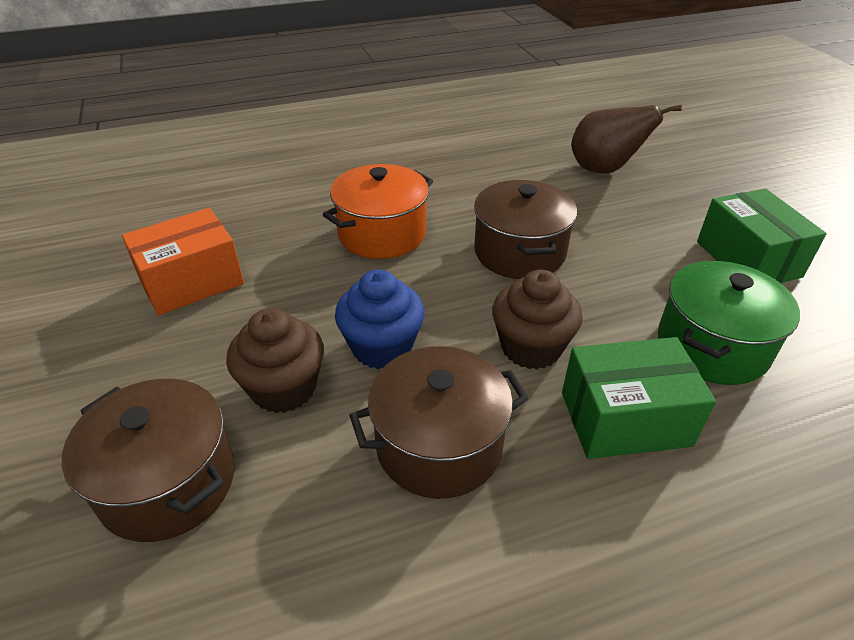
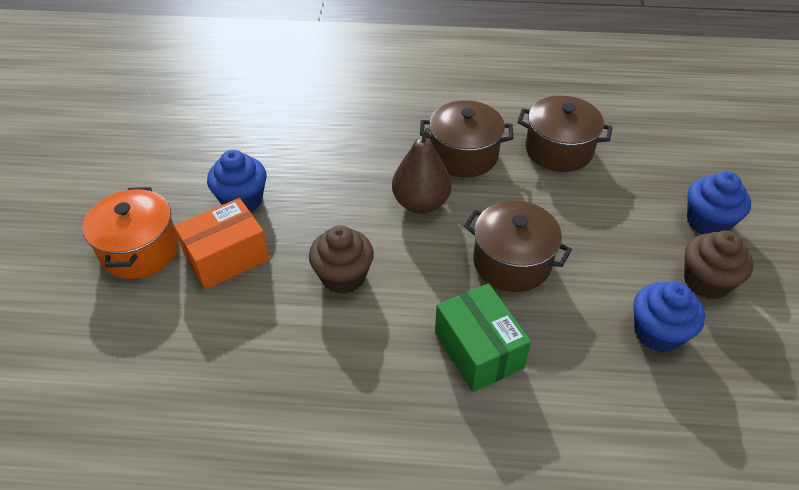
blue cupcake: [335,269,425,369] = 1 -> [207,150,266,212] [633,282,705,353] [687,171,751,235] = 3
green box: [562,337,716,459] [697,189,827,283] = 2 -> [435,283,531,392] = 1
green pot: [658,261,800,385] = 1 -> none = 0

